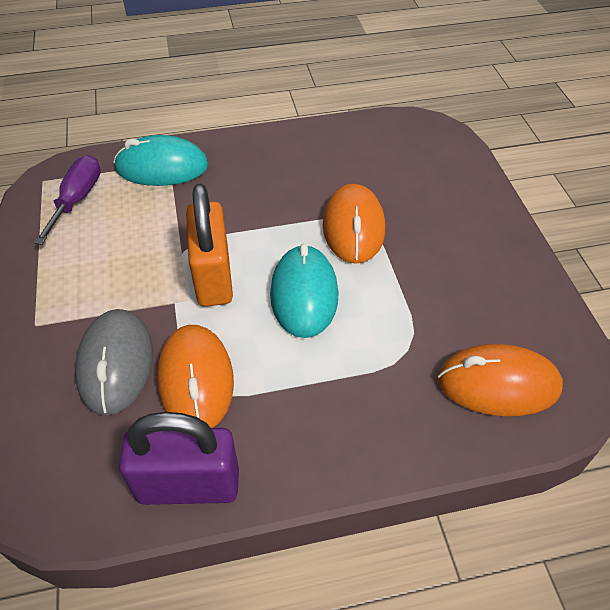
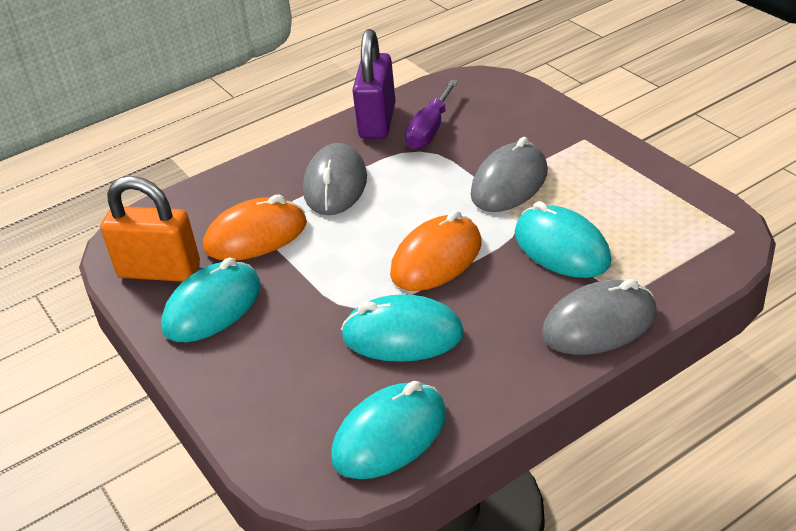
grey mouse: [75,309,153,416] = 1 -> [303,143,367,215] [471,137,548,212] [542,279,657,355] = 3
orange mouse: [157,325,234,428] [323,184,385,264] [437,344,563,416] = 3 -> [203,195,307,260] [390,210,482,291] = 2
turquoise mouse: [114,135,208,186] [270,243,339,338] = 2 -> [161,258,261,342] [331,381,446,479] [341,294,464,362] [515,201,612,278] = 4

